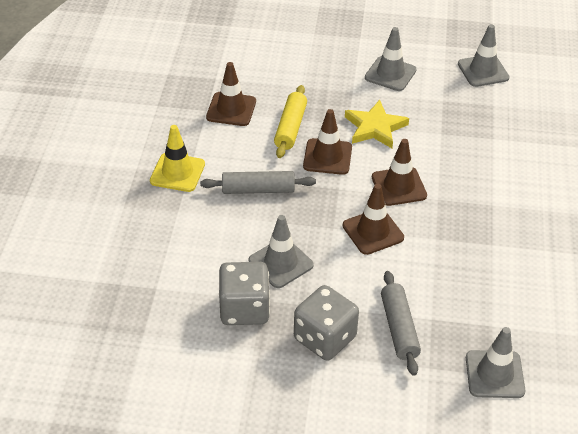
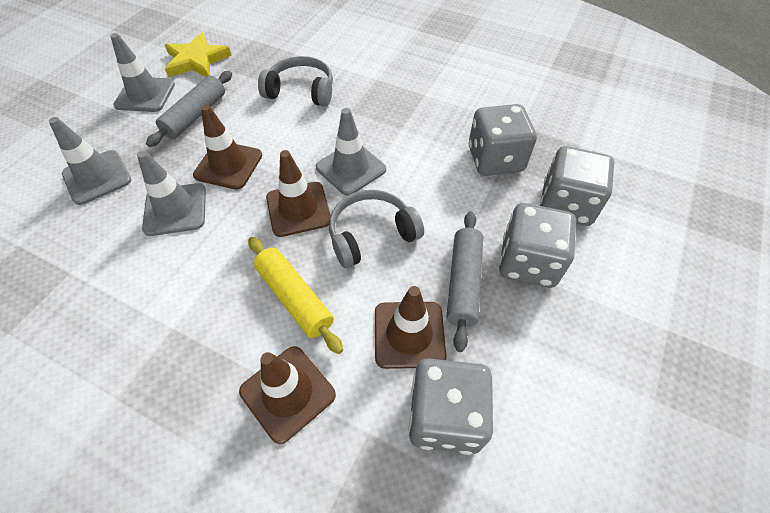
grey dice: [219,262,270,325] [294,285,359,361] = 2 -> [409,358,493,455] [469,104,537,176] [499,203,576,288] [540,146,614,226] = 4
grey headphones: none = 0 -> [258,56,333,106] [329,190,424,268] = 2
yellow traffic cone: [150,125,205,192] = 1 -> none = 0

